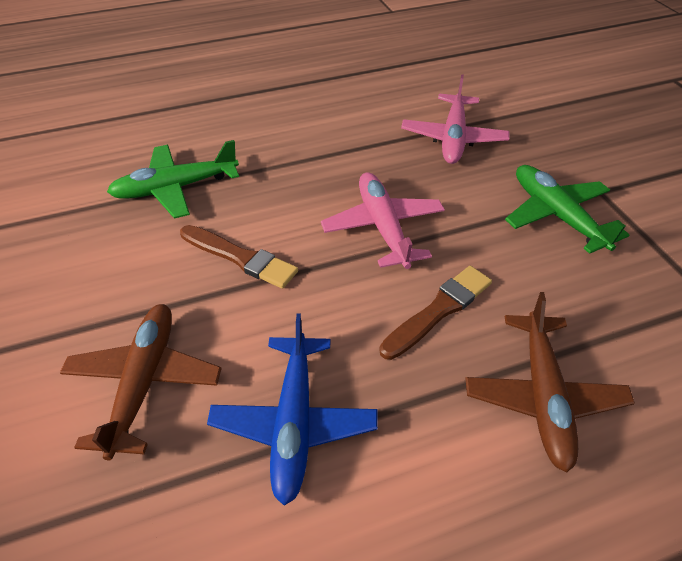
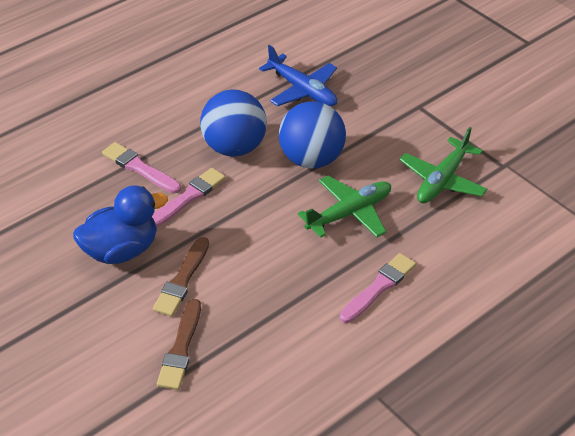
blue ball: none = 0 -> [200,90,267,157] [279,101,346,169] = 2
blue duck: none = 0 -> [73,186,168,264] = 1
brown plane: [60,304,222,460] [465,292,635,473] = 2 -> none = 0
pink brush: none = 0 -> [102,142,181,193] [152,168,226,227] [340,253,416,323] = 3
pink plane: [321,172,445,269] [401,74,509,164] = 2 -> none = 0

